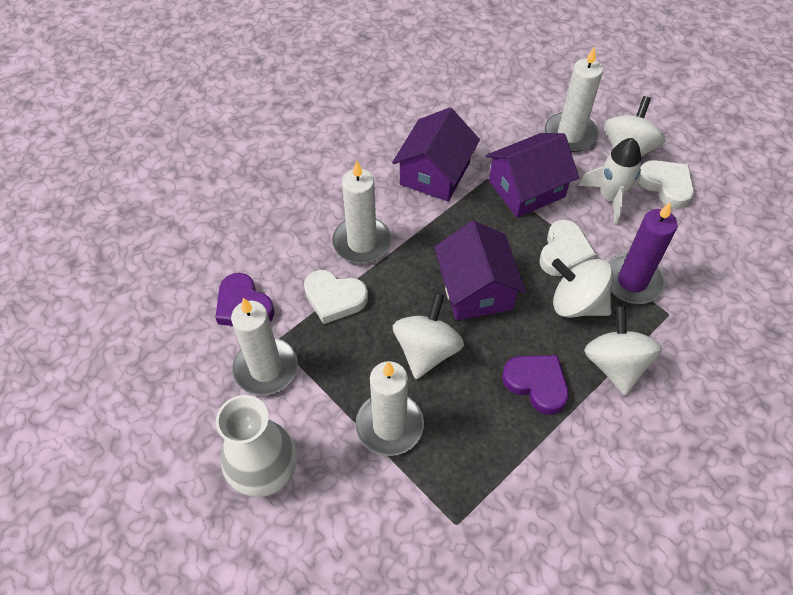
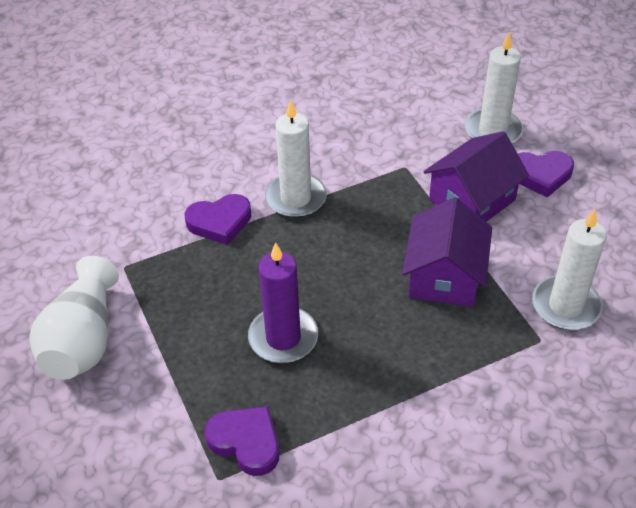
purple heart: [215,273,274,326] [502,355,569,415] = 2 -> [185,194,251,245] [205,406,279,476] [517,151,574,197] = 3
purple house: [392,108,480,202] [434,220,526,321] [486,133,579,218] = 3 -> [402,197,492,307] [423,131,529,222] = 2
white candle: [231,298,298,396] [332,161,391,263] [355,361,424,456] [545,46,603,152] = 4 -> [265,100,327,218] [465,32,523,144] [532,209,607,330] = 3
white heart: [304,270,368,324] [540,220,596,276] [639,160,694,209] = 3 -> none = 0
white rocket: [578,138,641,225] = 1 -> none = 0
white spinning top: [393,293,464,379] [552,258,613,318] [584,306,662,396] [604,96,666,157] = 4 -> none = 0

